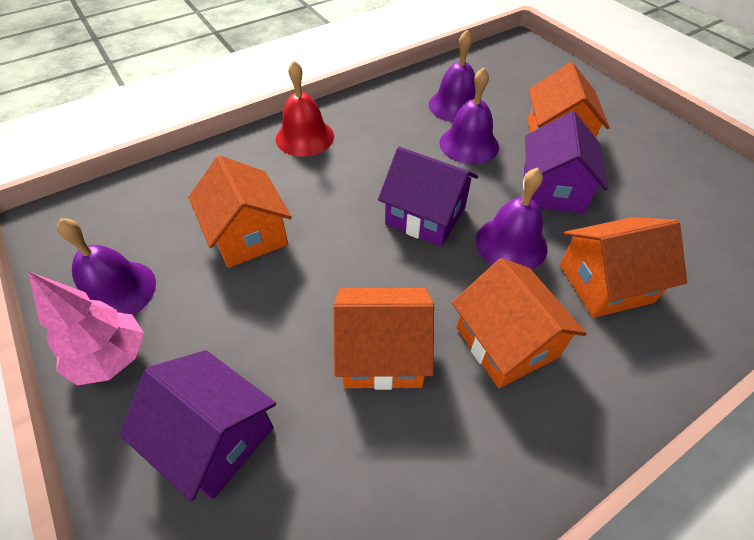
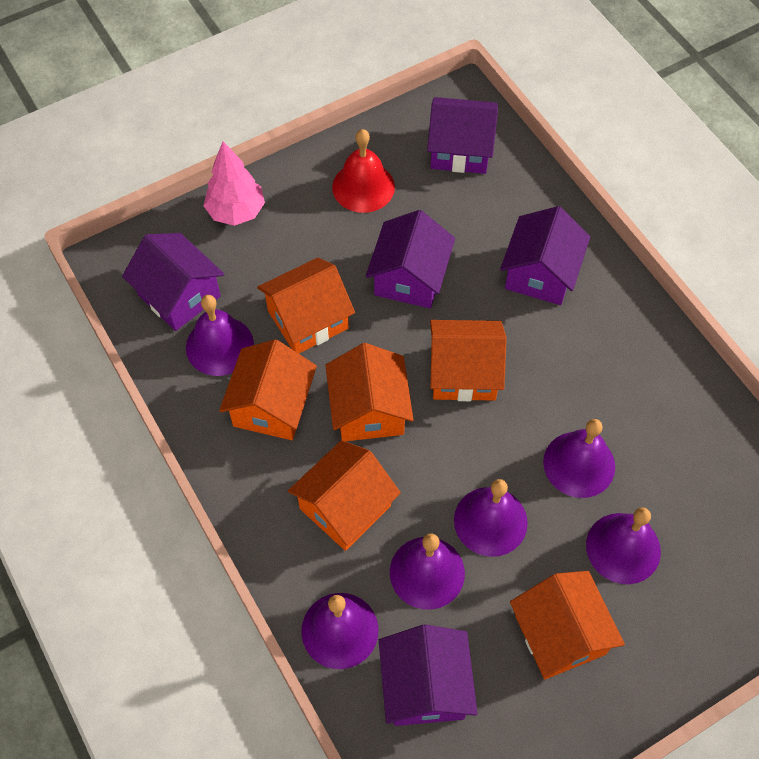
orange house: [188,156,292,268] [333,288,434,390] [452,258,587,388] [528,62,610,137] [560,217,687,318] = 5 -> [219,339,317,440] [257,258,355,354] [288,440,401,551] [325,343,414,441] [430,320,507,401] [510,571,625,679] = 6
purple bell: [57,218,156,316] [428,30,475,122] [439,67,499,164] [476,168,547,270] = 4 -> [186,295,254,376] [301,593,379,669] [390,533,465,610] [454,479,528,557] [543,419,615,498] [586,508,661,584] = 6
purple house: [119,350,276,501] [378,147,478,247] [523,111,608,214] = 3 -> [122,233,224,331] [366,210,455,308] [379,624,478,726] [427,97,498,174] [500,206,590,305] = 5

